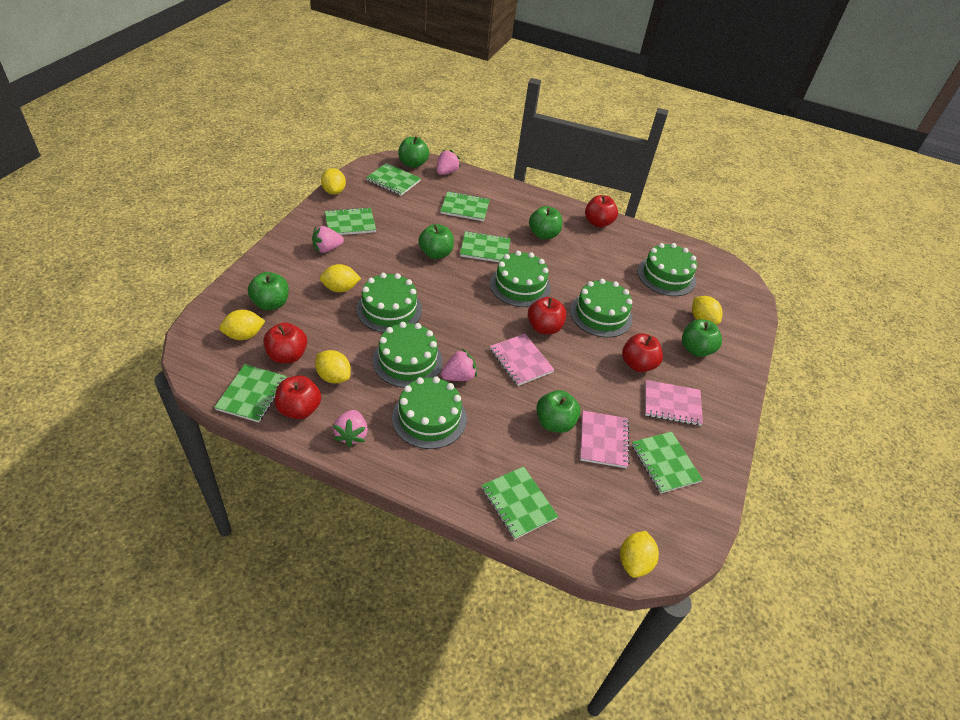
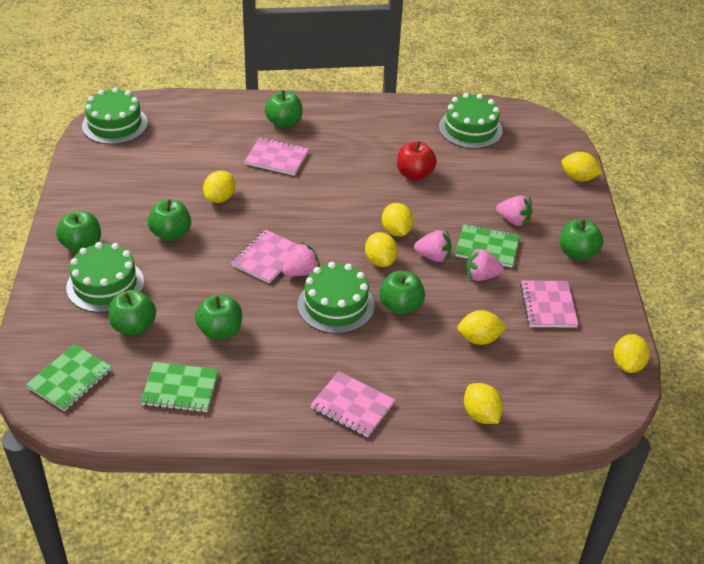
green apple: [248,272,289,310] [398,136,429,168] [418,224,454,259] [529,206,562,239] [536,390,580,433] [682,319,722,357] = 6 -> [56,211,101,253] [109,290,156,335] [147,199,191,241] [195,294,242,340] [265,90,303,128] [379,271,425,315] [560,219,604,261] = 7
green cake: [356,273,422,333] [373,322,443,388] [392,376,467,449] [490,251,551,307] [570,279,633,338] [637,243,697,296] = 6 -> [66,242,144,313] [82,87,148,144] [298,262,375,334] [439,93,503,149] = 4
green notebook: [214,364,287,423] [325,207,376,235] [366,163,421,196] [440,191,490,221] [460,231,511,262] [481,466,558,539] [631,431,703,494] = 7 -> [26,344,112,411] [140,362,218,413] [455,224,520,268] = 3
pink notebook: [490,334,554,386] [580,411,630,468] [645,380,703,426] = 3 -> [231,229,298,283] [244,137,309,176] [310,371,395,437] [520,281,578,327] = 4
red apple: [263,322,307,363] [275,375,321,419] [528,297,566,334] [585,195,618,228] [622,333,663,372] = 5 -> [397,141,437,180] = 1
yellow lemon: [219,310,265,340] [315,350,351,383] [320,264,361,292] [321,168,346,195] [620,531,659,578] [692,296,723,325] = 6 -> [203,171,235,203] [365,232,398,267] [382,203,413,237] [457,310,507,345] [464,383,503,424] [561,152,603,181] [614,334,650,373] = 7

